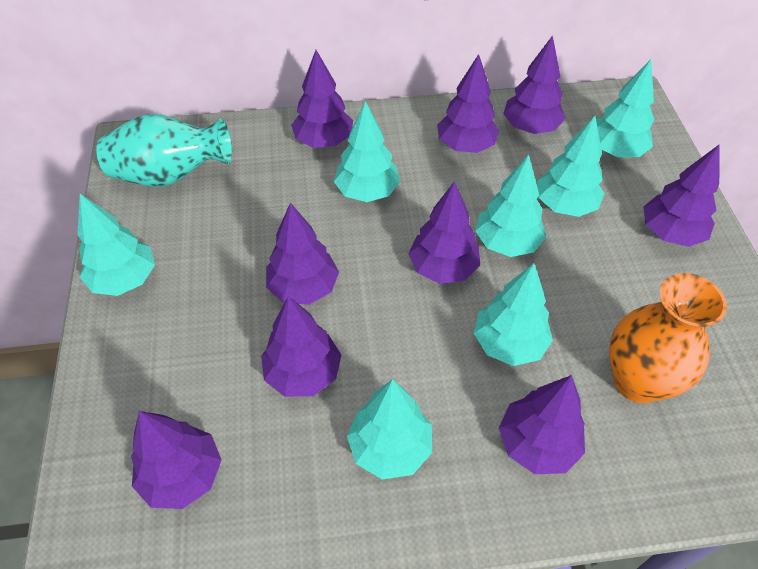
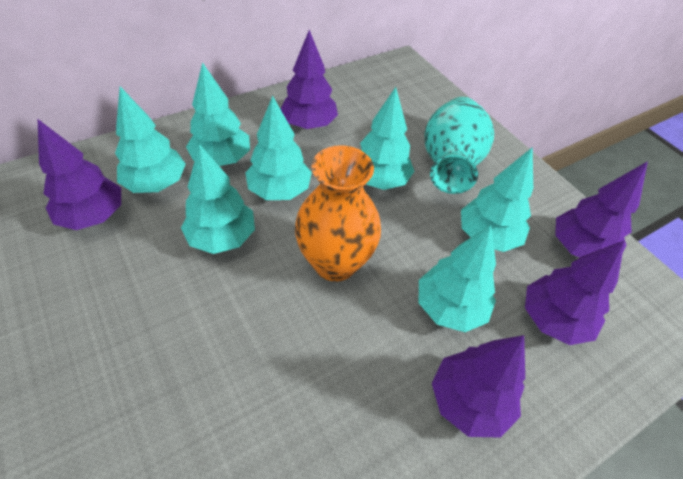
purple tree: [131,411,222,509] [261,296,341,397] [266,203,339,305] [291,50,353,148] [409,181,480,284] [437,54,500,153] [499,375,585,474] [503,35,565,134] [644,145,719,247] = 9 -> [38,119,121,230] [281,30,338,129] [432,335,525,438] [525,240,625,345] [555,161,648,258] = 5

